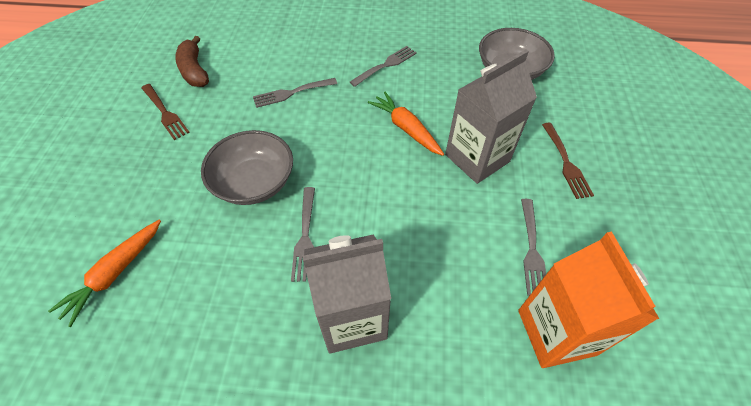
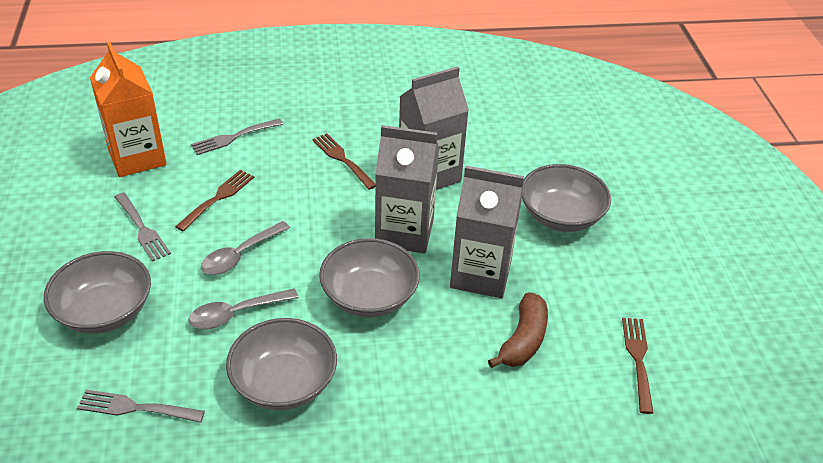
brown fork: [142,84,190,140] [542,123,594,199] = 2 -> [175,170,254,231] [312,133,376,190] [622,318,654,414] = 3
grey bowl: [201,130,293,205] [479,28,555,80] = 2 -> [44,251,151,334] [226,318,337,410] [319,238,420,318] [522,164,611,232] = 4
grey carton: [302,235,391,354] [445,50,537,184] = 2 -> [375,125,439,254] [399,66,469,190] [450,166,524,298] = 3
grey fork: [253,78,337,108] [291,187,315,282] [350,46,417,87] [521,199,546,296] = 4 -> [77,390,205,423] [115,193,171,262] [191,118,283,155] = 3
grey spoon: none = 0 -> [189,288,299,329] [201,221,290,275] = 2
orange carrot: [48,220,161,327] [368,92,444,156] = 2 -> none = 0

